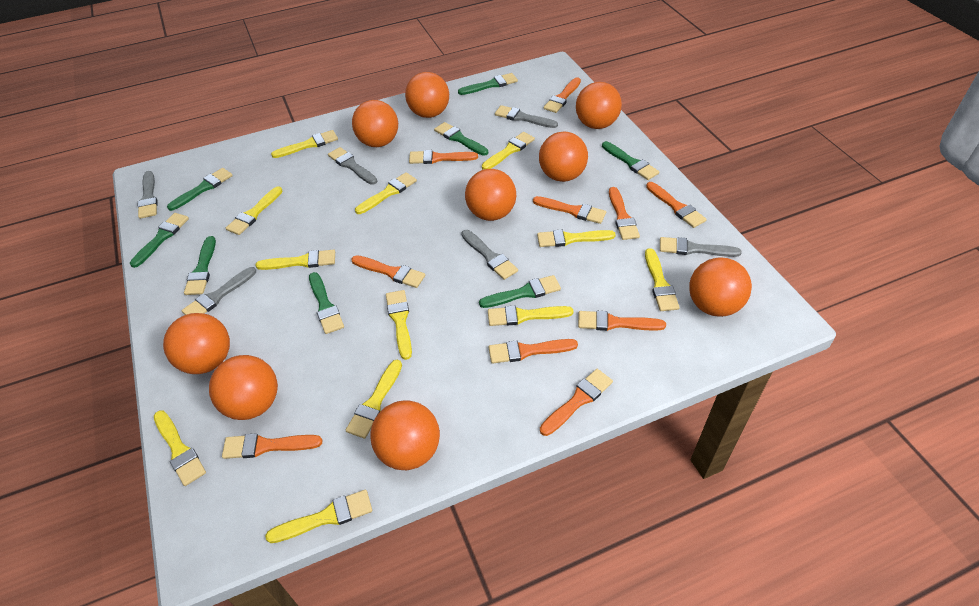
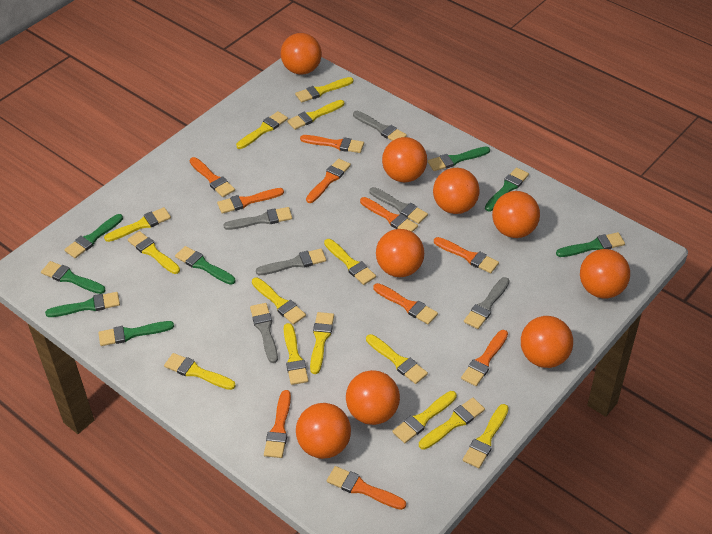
yellow brush: [154,410,206,486] [226,186,283,235] [256,250,335,270] [265,490,372,543] [271,130,338,158] [346,360,402,439] [355,172,417,214] [386,290,412,360] [482,132,535,170] [488,306,573,326] [537,230,616,247] [645,248,680,311] = 12 -> [104,207,171,242] [127,231,180,274] [164,353,236,390] [236,111,288,149] [252,277,306,325] [284,323,308,385] [287,100,344,130] [295,77,354,103] [310,312,334,374] [324,239,376,285] [366,334,428,384] [392,391,457,443] [419,398,485,450] [463,404,509,468] = 14

